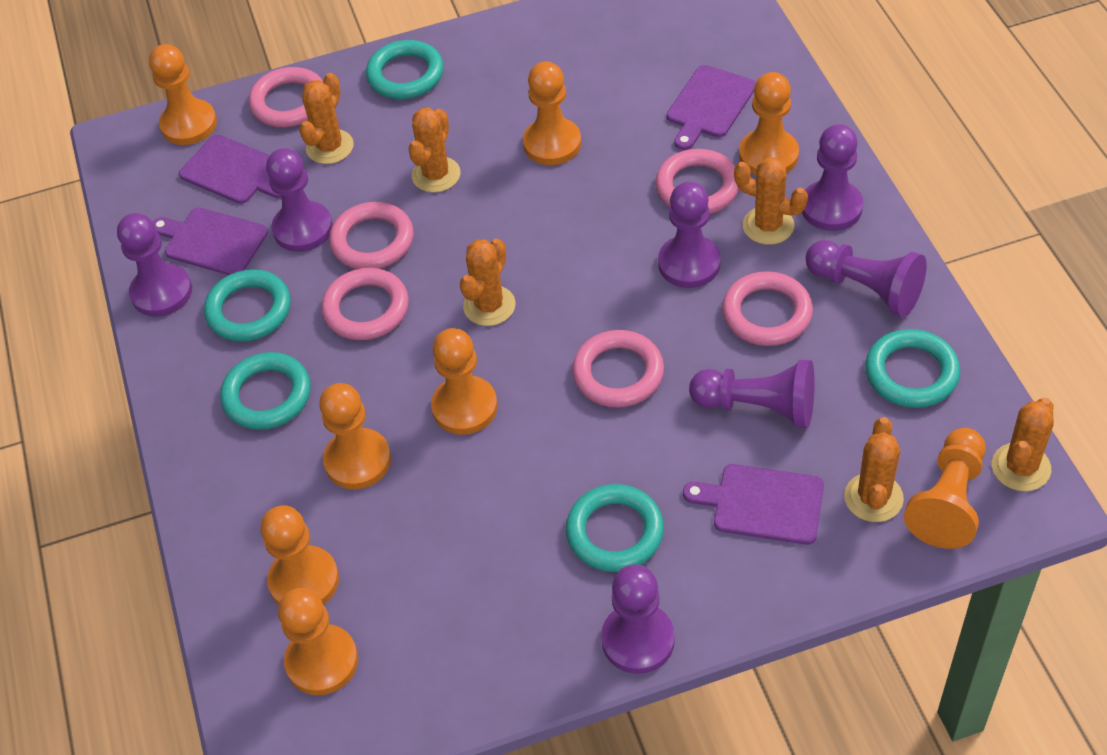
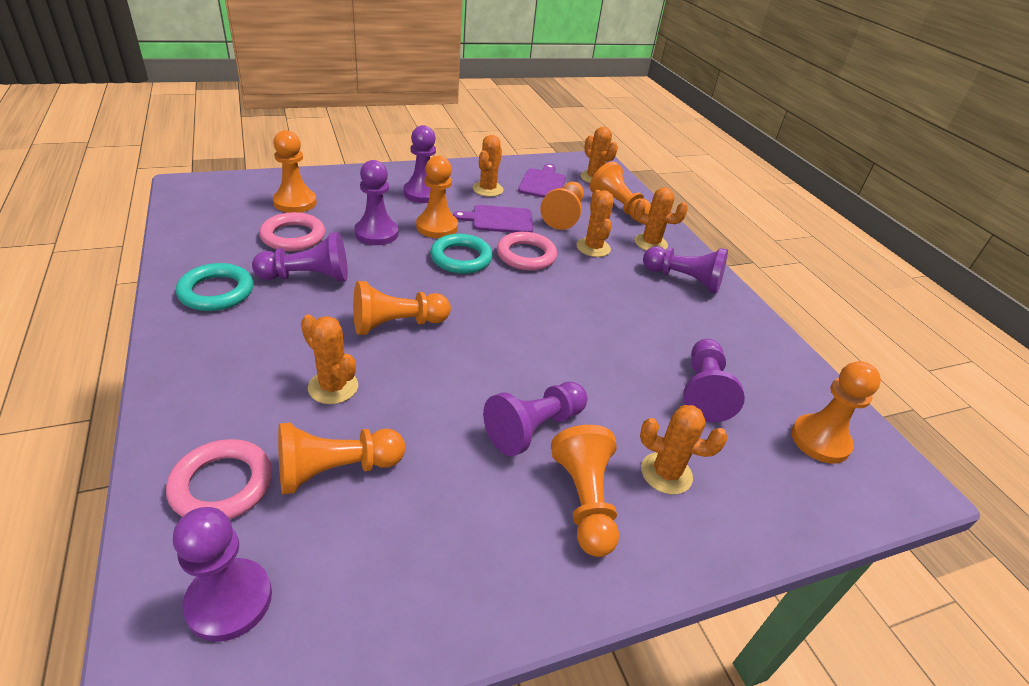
pink ring: [249,67,323,127] [321,268,409,340] [329,202,413,269] [572,330,664,407] [655,149,739,214] [722,271,813,346] = 6 -> [166,439,272,519] [259,212,325,251] [497,232,557,271] = 3
purple cutting board: [152,208,268,275] [179,135,282,204] [667,65,756,150] [683,464,824,545] = 4 -> [453,205,533,233] [518,164,566,198] = 2
turquoise ring: [204,269,291,342] [220,352,311,430] [366,40,444,99] [566,484,664,572] [865,329,960,408] = 5 -> [176,263,254,311] [430,234,493,274] = 2

